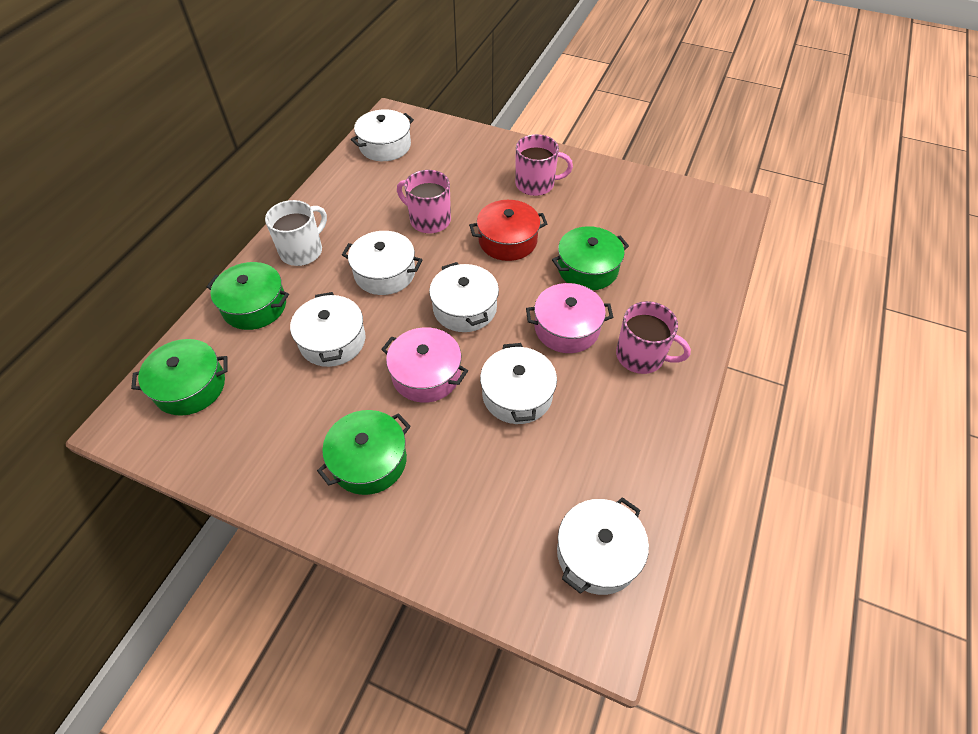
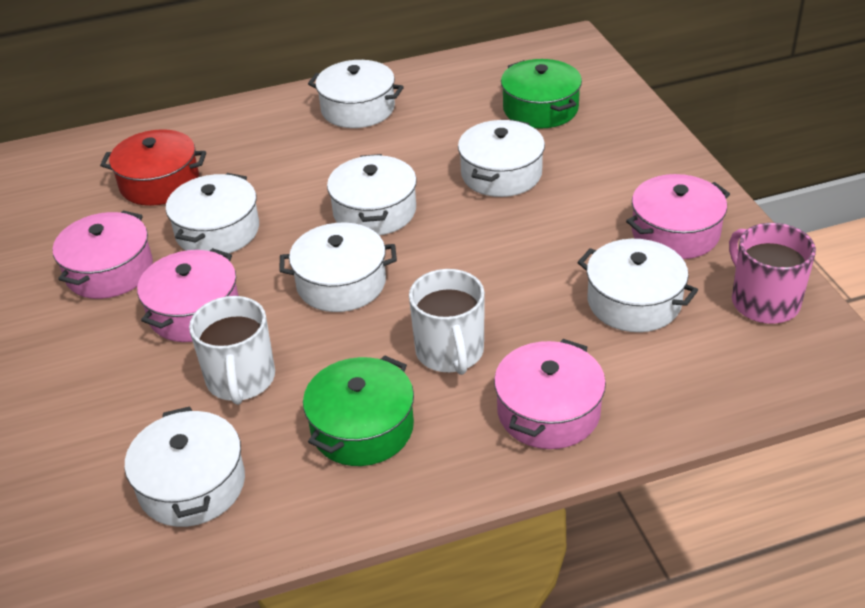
green pot: [131,339,228,416] [206,262,289,330] [317,410,411,495] [552,226,629,290] = 4 -> [303,355,414,466] [501,59,582,129] = 2
pink mug: [397,170,451,234] [515,134,573,196] [616,301,691,374] = 3 -> [729,223,816,324] = 1
pink pot: [381,327,468,403] [526,283,613,353] = 2 -> [53,210,153,299] [137,248,239,342] [494,339,606,449] [626,174,730,259] = 4
white mug: [265,200,327,266] = 1 -> [189,296,275,405] [409,269,485,375] = 2
white pot: [290,292,365,367] [342,231,422,295] [351,109,414,161] [429,262,499,332] [480,343,557,424] [557,497,649,595] = 6 -> [125,406,245,527] [166,173,259,253] [280,222,397,312] [308,60,404,128] [327,154,417,235] [458,119,545,197] [578,239,698,332] = 7

